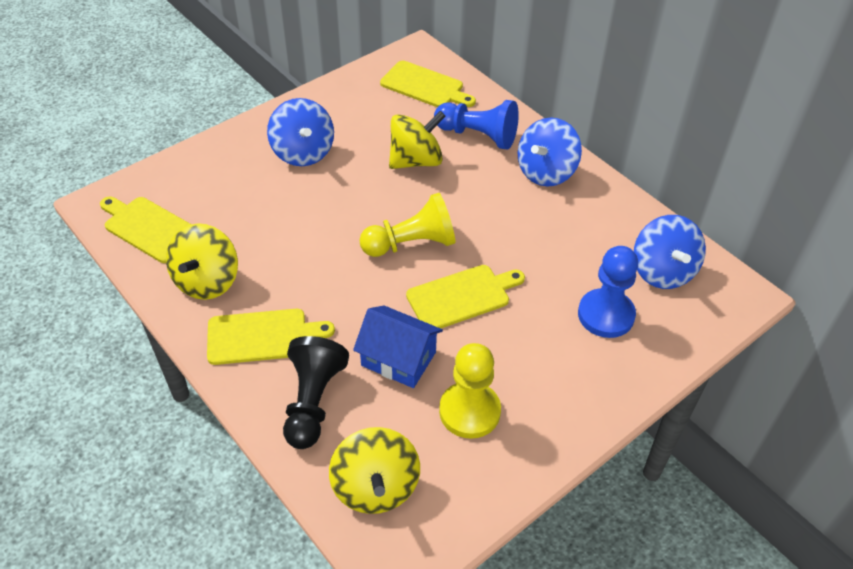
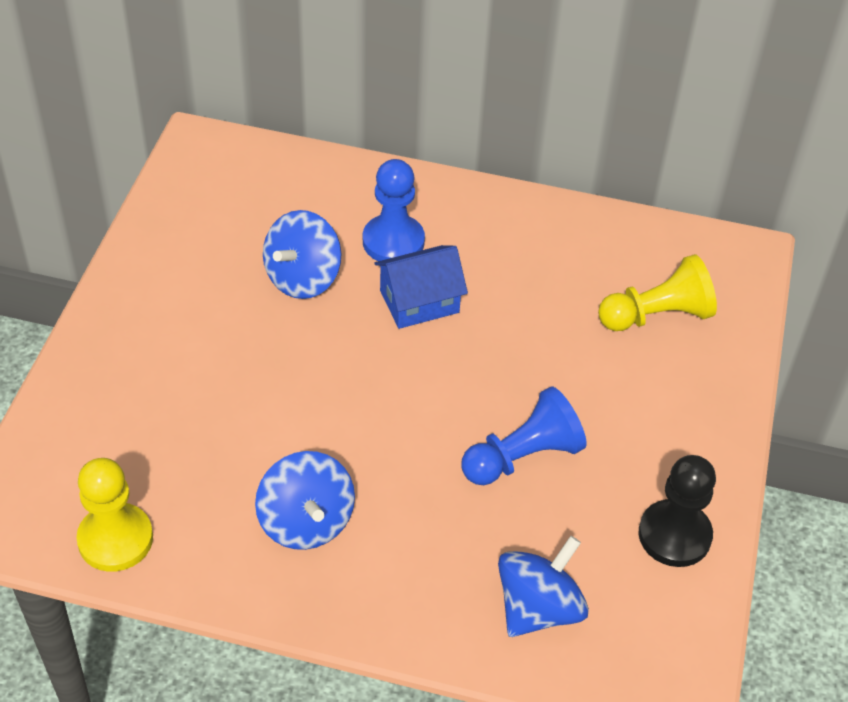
yellow cutting board: [100,197,191,263] [207,309,335,365] [380,60,476,107] [406,265,525,328] = 4 -> none = 0
yellow spinning top: [166,223,238,300] [329,427,420,514] [389,111,446,169] = 3 -> none = 0

